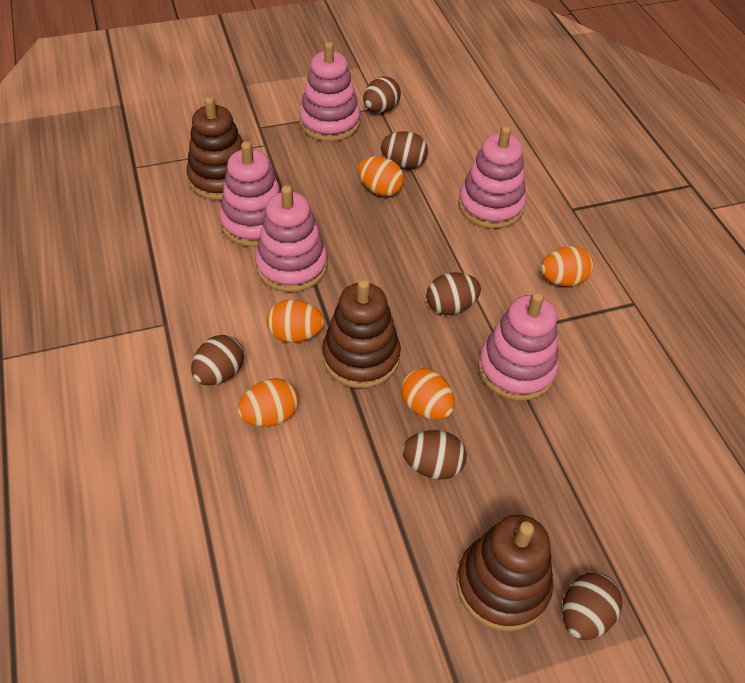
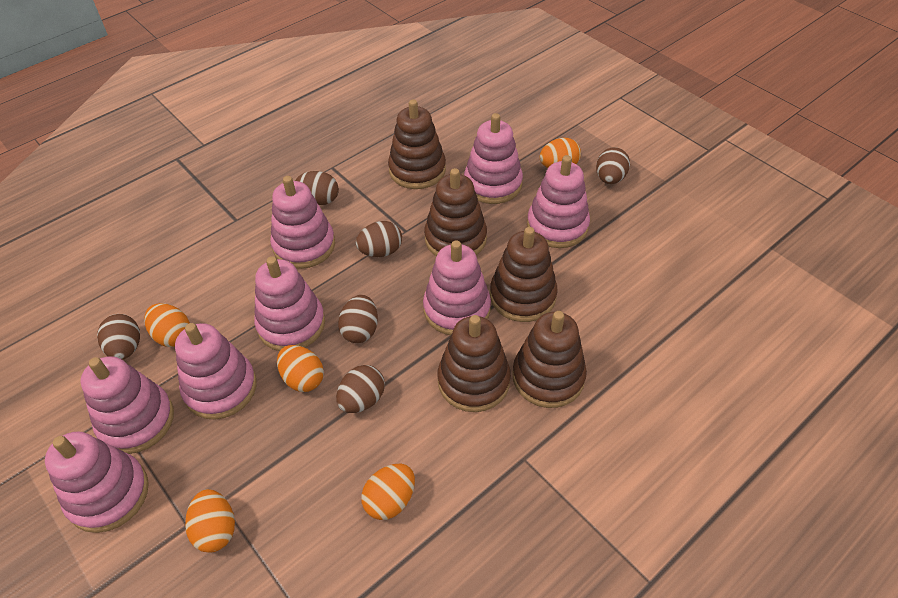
brown stacking toy: [187,97,243,200] [322,279,401,388] [456,515,553,632] = 3 -> [388,99,446,189] [424,168,487,256] [437,315,511,412] [490,227,558,322] [512,311,587,408] = 5
pink stacking toy: [219,141,281,247] [255,185,328,292] [299,42,360,142] [458,126,526,229] [478,292,559,401] = 5 -> [45,432,149,533] [81,356,174,454] [175,323,257,420] [254,256,325,351] [270,176,335,269] [423,240,491,335] [464,113,523,204] [527,155,590,248] = 8

